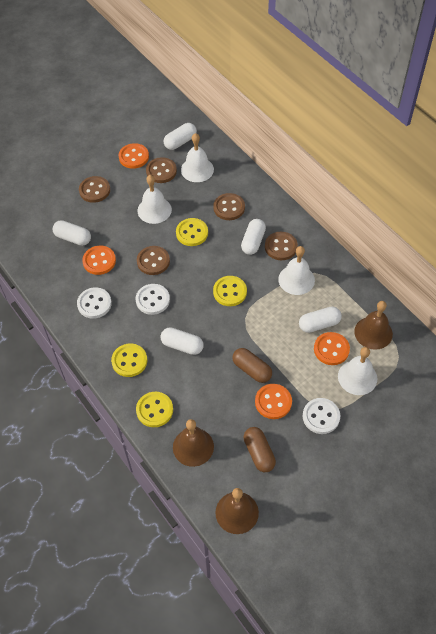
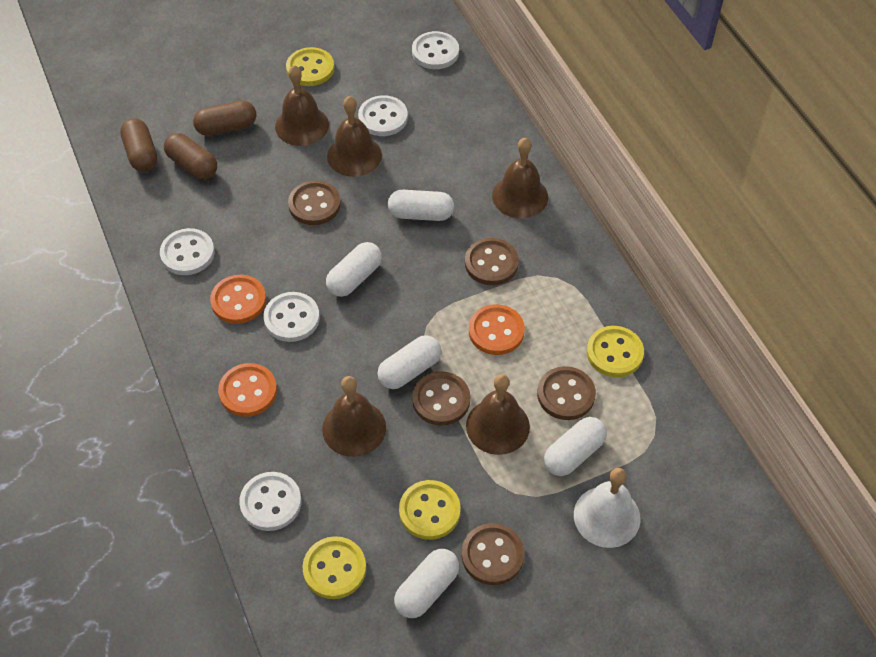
brown bell: [173,419,214,467] [215,488,259,534] [354,301,393,350] = 3 -> [275,65,329,146] [322,376,386,457] [327,96,382,177] [466,374,530,455] [492,138,548,218] = 5
brown capsule: [232,348,272,383] [244,427,276,472] = 2 -> [120,118,157,172] [164,133,217,179] [193,100,256,136] = 3
orange button: [82,246,116,275] [119,143,149,169] [255,384,292,419] [314,332,350,365] = 4 -> [210,275,266,324] [218,363,277,417] [469,304,525,355] = 3
white bell: [137,175,172,224] [181,133,214,182] [278,246,315,295] [338,347,377,395] = 4 -> [574,468,641,548] = 1
white button: [77,287,112,319] [136,284,170,315] [303,398,340,434] = 3 -> [160,228,215,275] [239,472,301,531] [264,292,320,342] [358,95,408,136] [412,31,459,69] = 5

